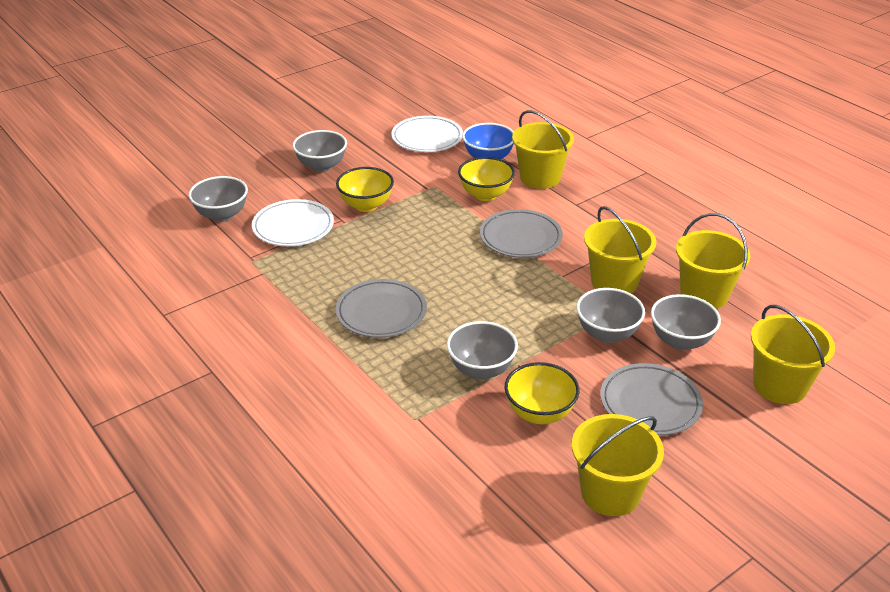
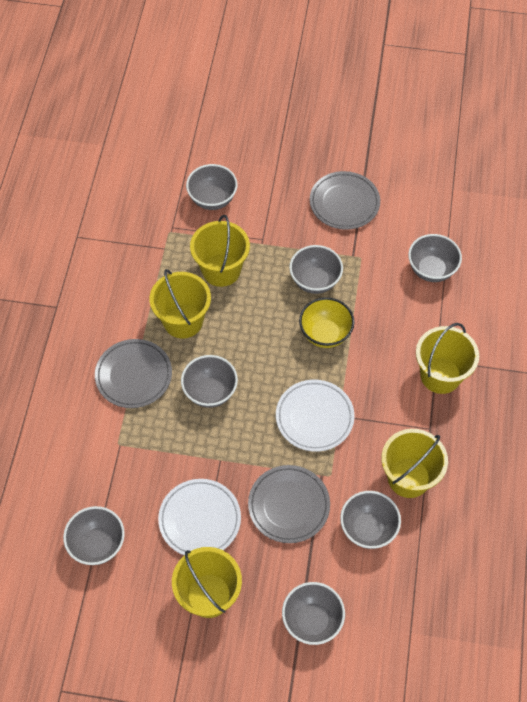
blue bowl: [462,123,514,159] = 1 -> none = 0
grey bowl: [189,176,248,222] [293,130,347,172] [447,321,518,379] [576,288,645,343] [651,294,721,350] = 5 -> [63,506,125,565] [181,355,238,408] [186,164,238,210] [282,582,345,645] [289,245,343,294] [340,491,401,549] [408,234,462,282] = 7
yellow bowl: [336,167,394,212] [458,157,515,201] [505,362,580,424] = 3 -> [299,297,355,348] = 1

